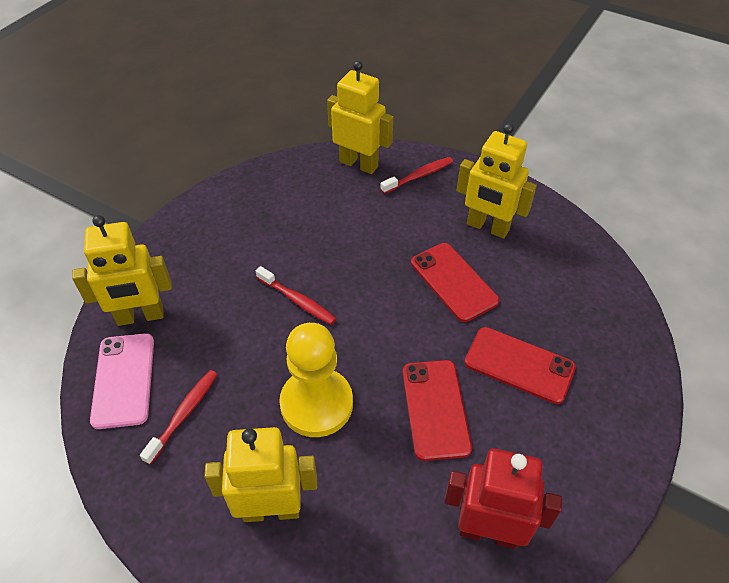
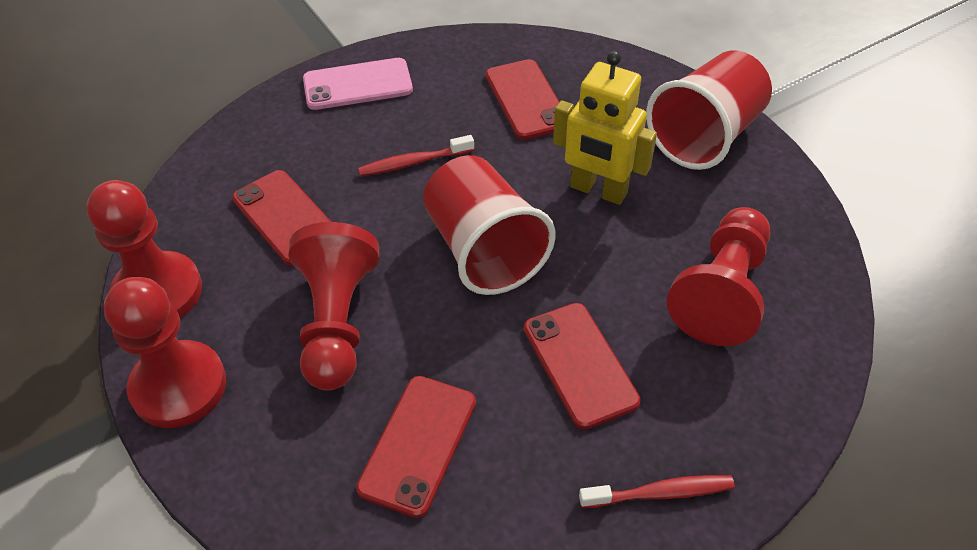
red cup: none = 0 -> [423,155,555,295] [646,50,772,170] = 2
red pawn: none = 0 -> [87,180,202,318] [104,277,226,428] [288,222,379,391] [667,207,770,346] = 4
red phone: [403,360,472,461] [411,243,500,322] [465,327,576,404] = 3 -> [232,170,331,266] [356,376,476,518] [486,59,559,140] [524,303,641,429] = 4
red robot: [444,448,562,549] = 1 -> none = 0
red toothbrush: [140,370,218,465] [256,266,336,325] [381,157,453,194] = 3 -> [358,135,474,176] [579,475,735,508] = 2
yellow pawn: [279,323,353,437] = 1 -> none = 0
yellow robot: [72,215,172,326] [204,427,317,522] [327,61,393,174] [456,123,537,238] = 4 -> [553,51,657,205] = 1

